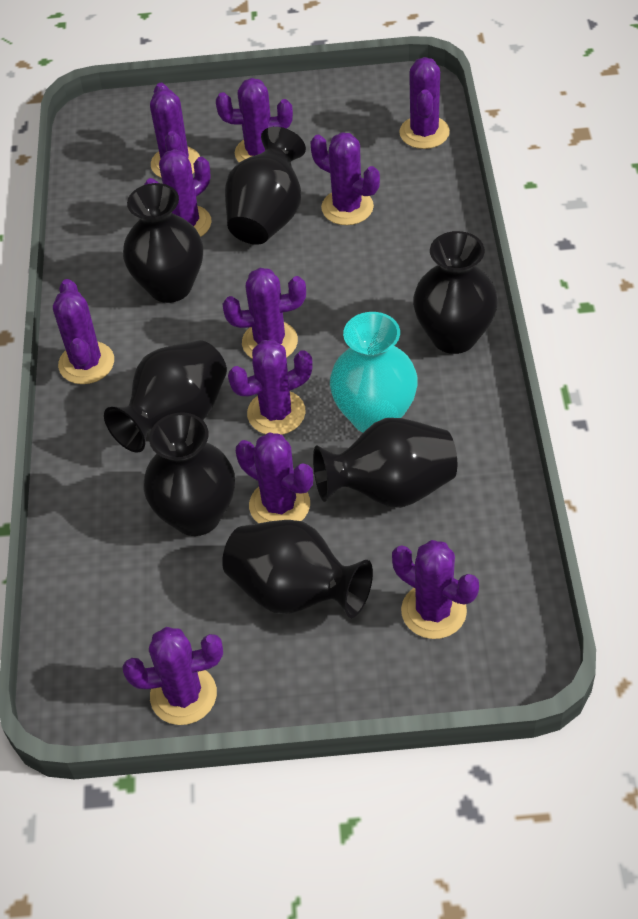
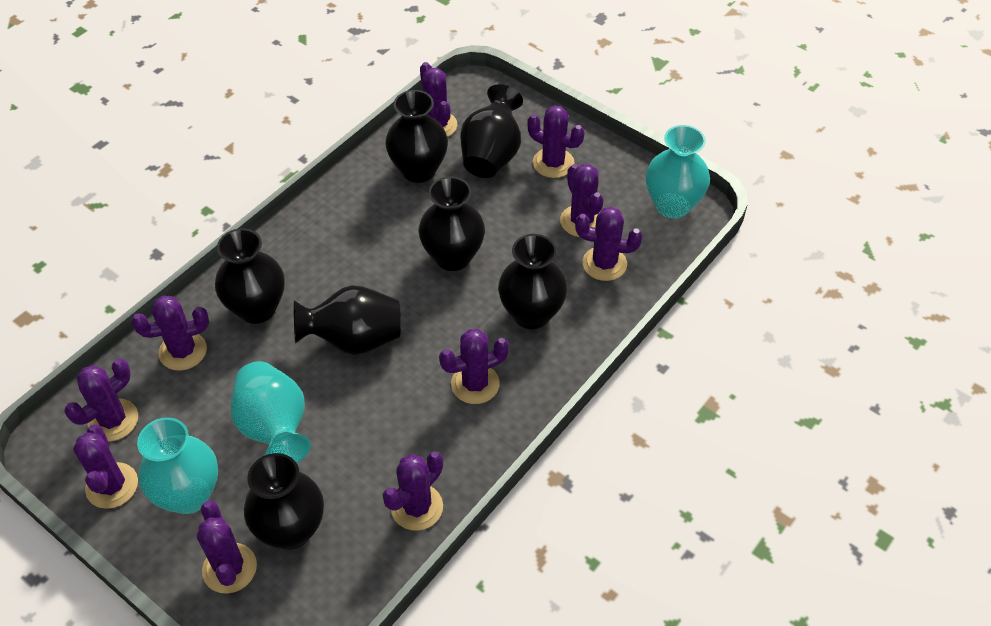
purple cactus: [53,279,114,384] [122,627,223,725] [144,149,212,237] [150,83,200,178] [216,78,293,162] [222,268,306,359] [228,339,313,435] [236,432,313,523] [310,132,380,225] [392,540,479,639] [399,57,450,149] = 11 -> [65,359,138,441] [73,425,138,509] [131,295,209,371] [197,500,257,594] [382,451,443,531] [420,62,457,137] [439,329,509,404] [527,105,585,178] [560,164,603,237] [575,207,643,281] = 10
turquoise vase: [330,312,418,433] = 1 -> [137,417,218,514] [231,361,311,463] [646,125,710,219] = 3

